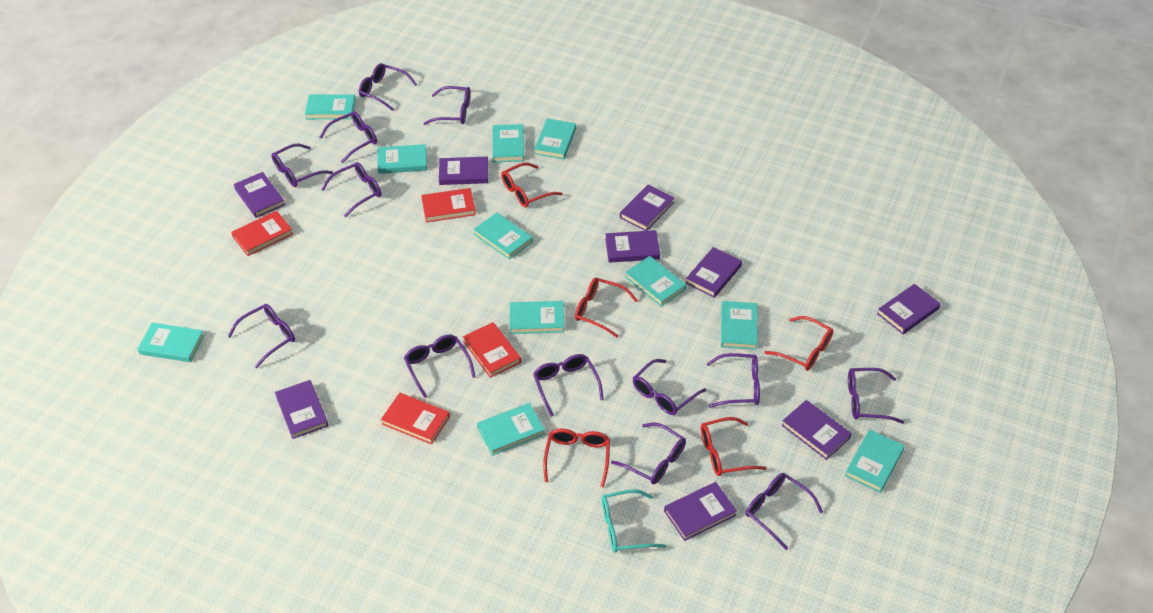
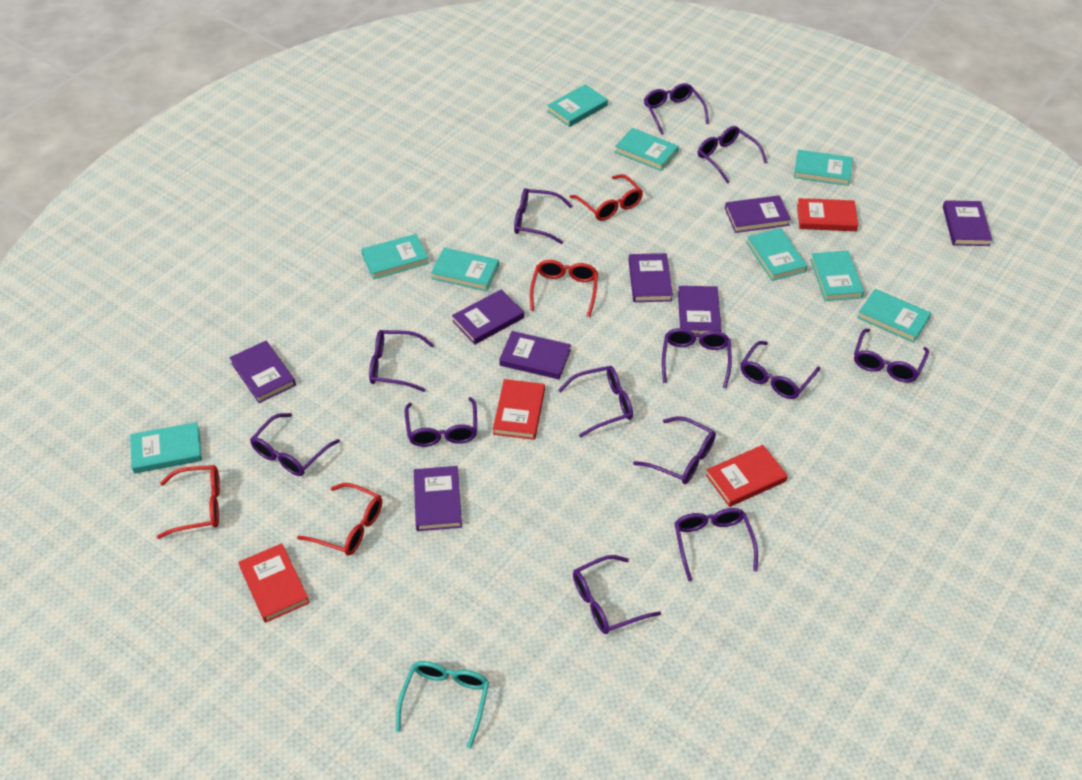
purple book: [234,172,285,218] [275,380,328,439] [439,156,488,185] [605,230,660,263] [620,185,675,231] [664,482,737,541] [686,247,742,298] [782,400,852,460] [877,284,941,334] = 9 -> [230,341,296,403] [414,466,462,531] [452,289,524,345] [499,331,571,379] [628,253,673,302] [678,286,722,334] [725,195,791,233] [943,200,992,246] = 8
red glasses: [501,163,563,207] [543,429,610,488] [575,278,638,338] [701,417,766,476] [764,316,833,371] = 5 -> [157,465,220,539] [297,483,382,556] [530,260,598,317] [570,174,643,221] = 4
turquoise book: [138,323,205,362] [305,94,356,119] [377,144,427,174] [473,212,533,260] [477,403,545,456] [492,124,524,162] [510,301,564,334] [534,119,576,159] [625,256,686,307] [721,301,758,350] [845,429,905,493] = 11 -> [130,422,202,474] [361,234,429,280] [431,248,499,291] [547,84,608,127] [615,128,679,171] [746,228,807,281] [794,150,853,186] [810,251,864,301] [857,289,931,343] = 9

